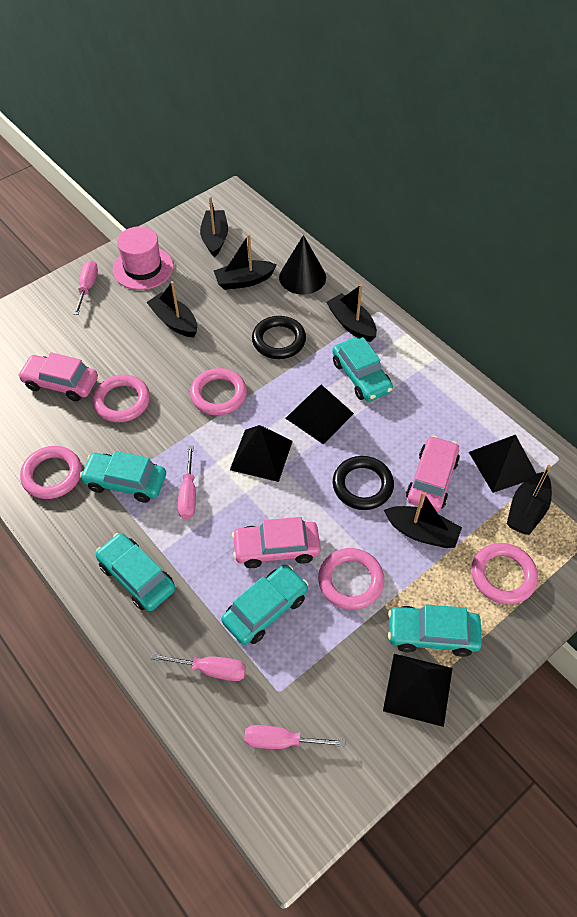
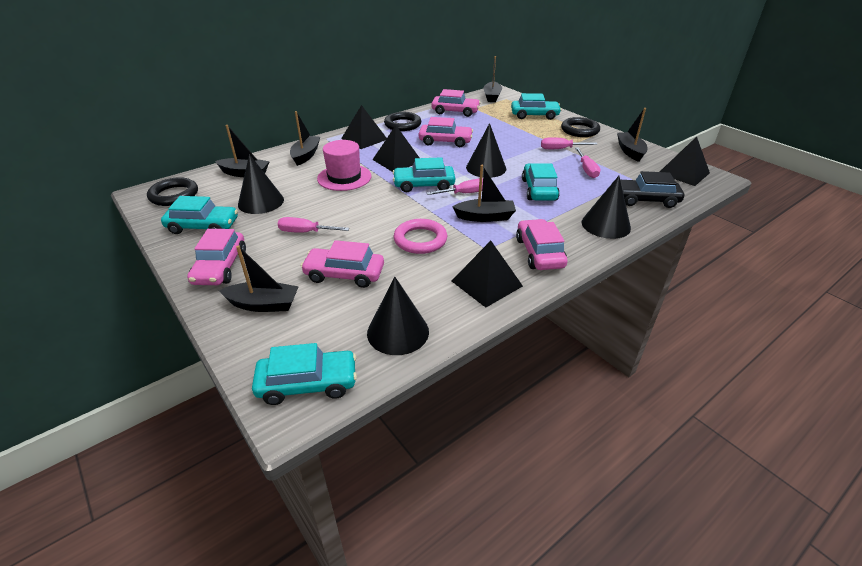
black car: none = 0 -> [620,171,684,208] = 1
black cone: [279,235,326,295] = 1 -> [238,154,284,214] [367,277,429,355] [466,123,506,178] [582,176,631,239] = 4
black ring: [252,316,306,359] [333,456,394,510] = 2 -> [147,177,198,206] [384,112,421,131] [561,117,600,137] = 3
pink car: [18,352,98,401] [232,517,321,568] [406,436,460,512] = 3 -> [187,229,246,285] [300,240,384,288] [419,117,473,147] [431,89,481,117] [516,219,568,270] = 5
pink ring: [20,446,82,499] [93,375,150,422] [190,368,247,416] [318,548,384,610] [471,543,538,604] = 5 -> [394,219,447,254] = 1

